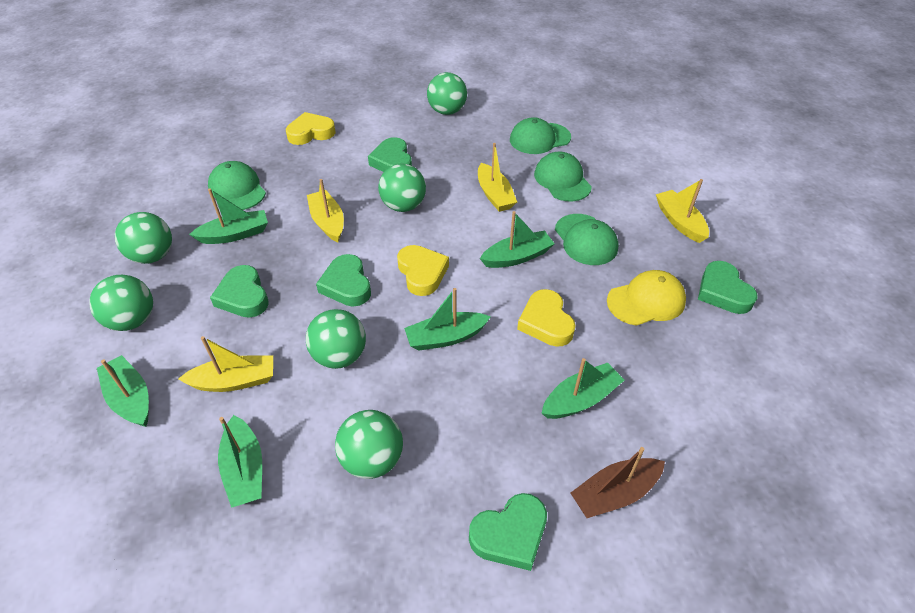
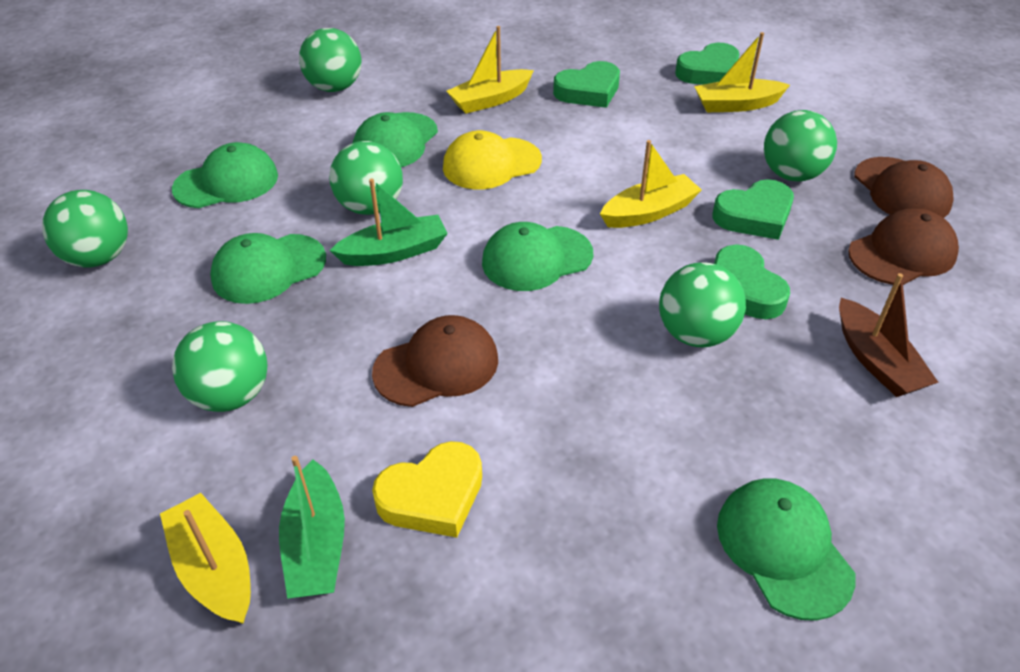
brown cap: none = 0 -> [372,315,498,407] [848,208,959,285] [855,157,954,218] = 3
green boat: [97,355,149,427] [189,188,268,244] [218,415,262,508] [404,288,491,351] [480,211,555,268] [542,358,624,419] = 6 -> [279,456,345,599] [330,178,448,266] = 2
green cap: [208,161,266,210] [510,117,571,154] [534,152,592,201] [555,214,619,265] = 4 -> [172,142,278,208] [210,233,326,304] [353,112,438,167] [482,222,593,291] [717,478,856,621] = 5
green heart: [210,265,269,318] [316,254,371,307] [368,137,412,172] [469,493,547,571] [698,261,757,314] = 5 -> [553,61,620,108] [675,43,740,85] [713,179,794,240] [714,244,790,319] = 4
yellow heart: [286,112,336,145] [397,245,449,296] [517,289,575,347] = 3 -> [372,441,482,538] = 1

